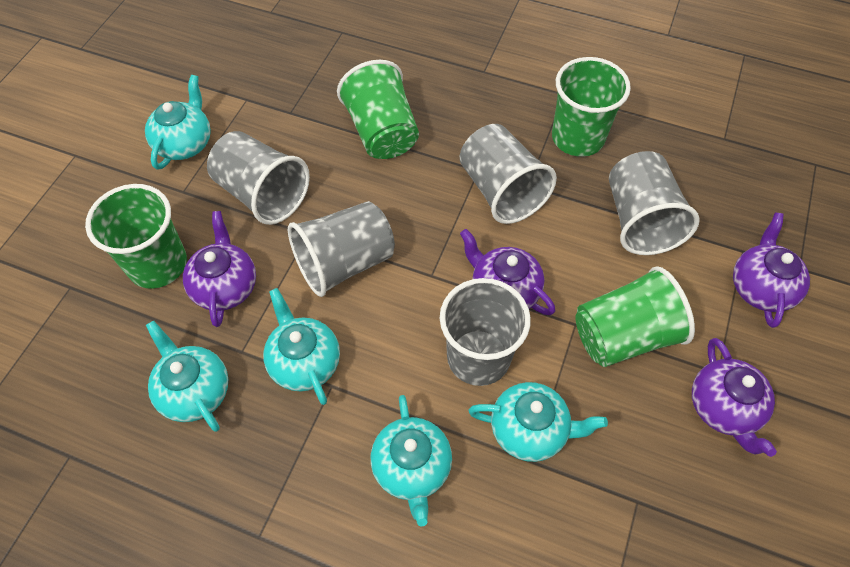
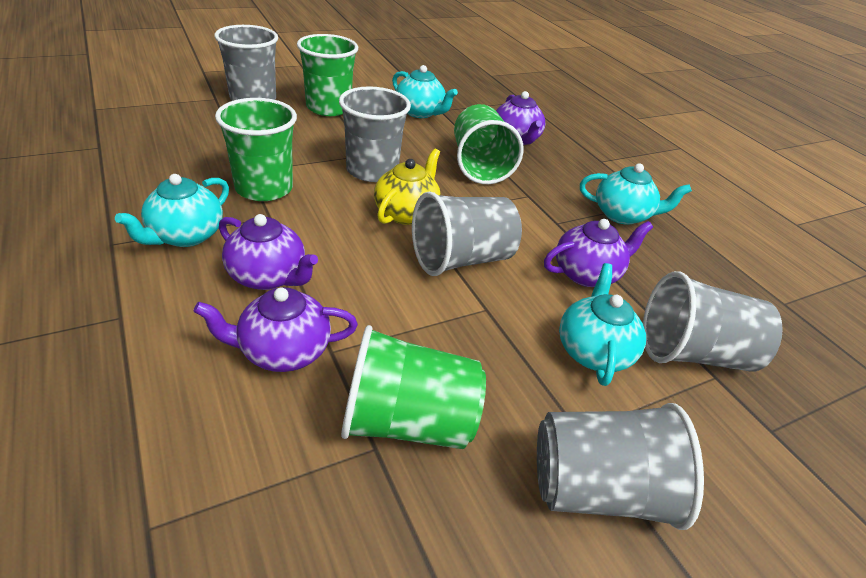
turquoise teapot: [145,75,211,170] [146,321,228,432] [263,288,340,405] [371,395,452,527] [468,382,608,462] = 5 -> [115,174,229,247] [392,65,458,118] [559,263,646,386] [580,163,692,225] = 4
yellow teapot: none = 0 -> [374,149,441,225] = 1

